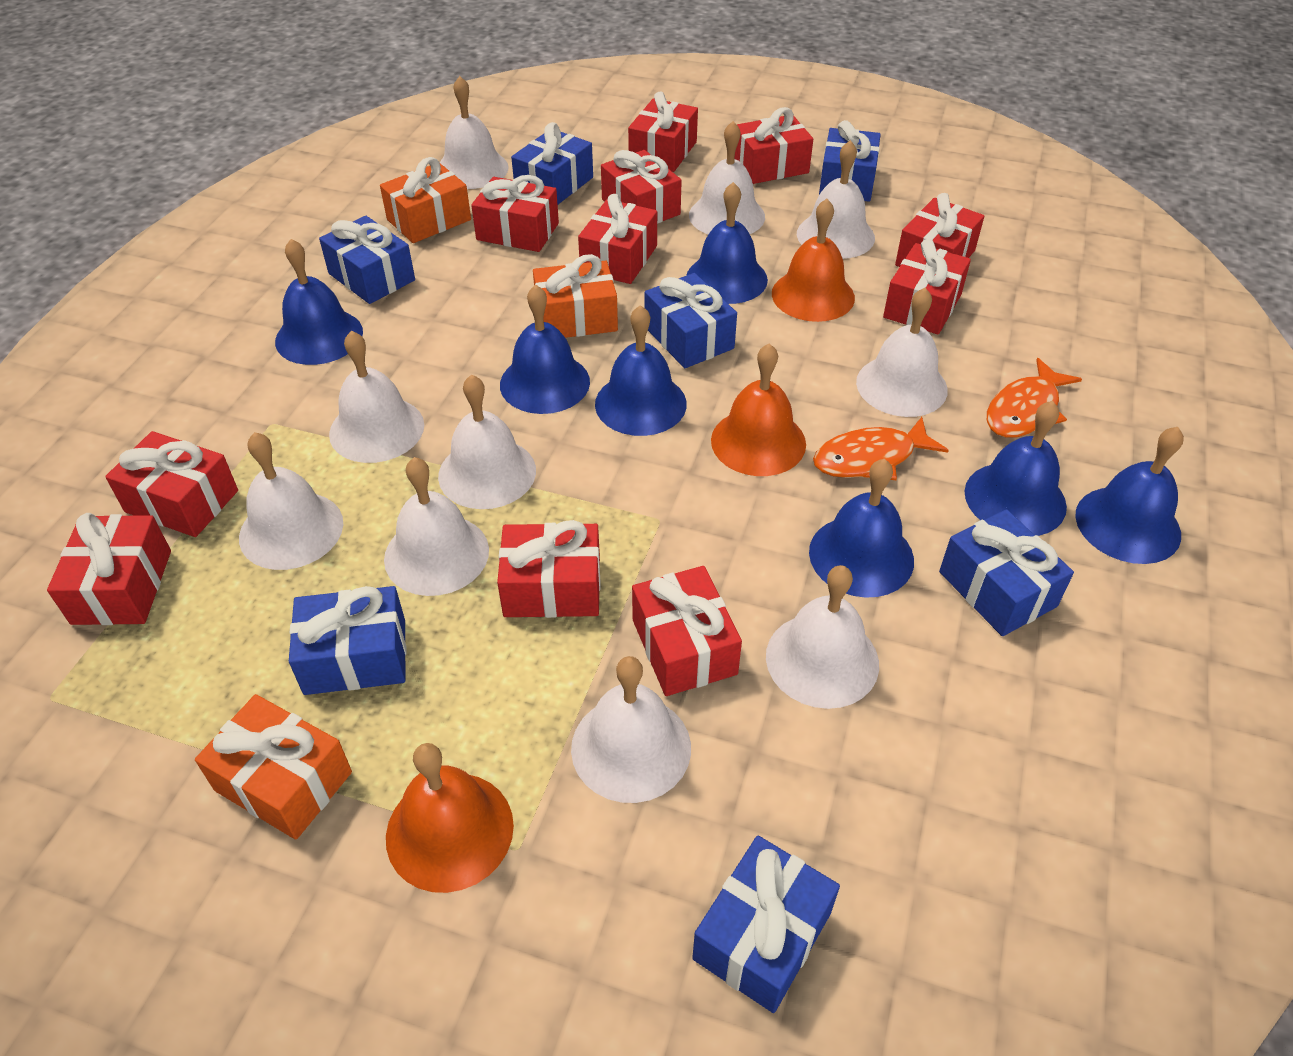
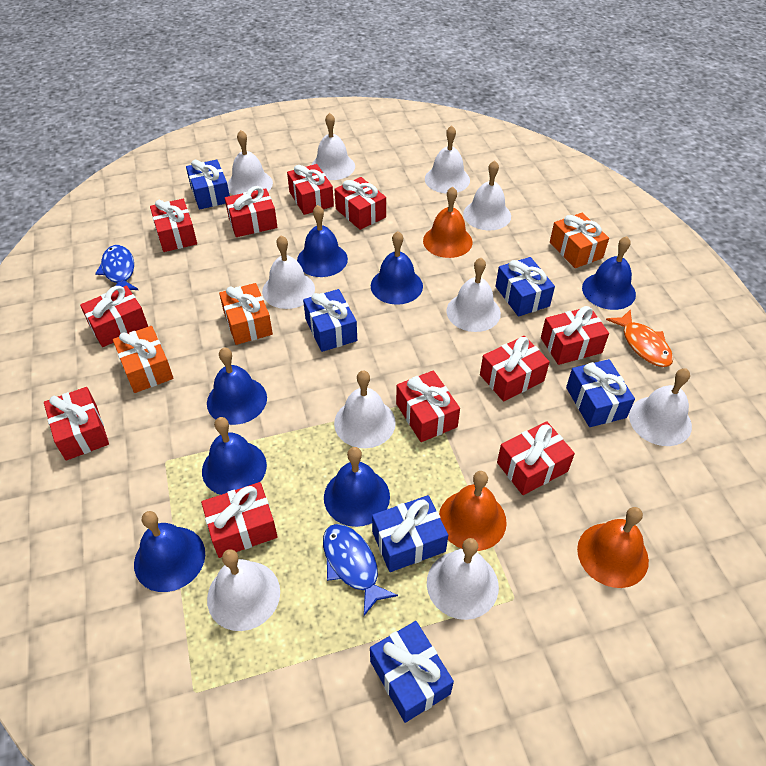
blue fish: none = 0 -> [95,245,138,290] [323,524,398,616] = 2
blue gift: [289,586,406,695] [319,216,415,304] [511,122,593,204] [645,273,737,368] [692,835,840,1013] [819,120,881,202] [939,509,1074,636] = 7 -> [186,159,230,209] [303,289,357,352] [370,621,454,723] [372,495,448,572] [496,257,555,317] [566,359,635,427] = 6
orange fish: [813,417,949,480] [987,358,1082,438] = 2 -> [606,309,673,367] = 1

